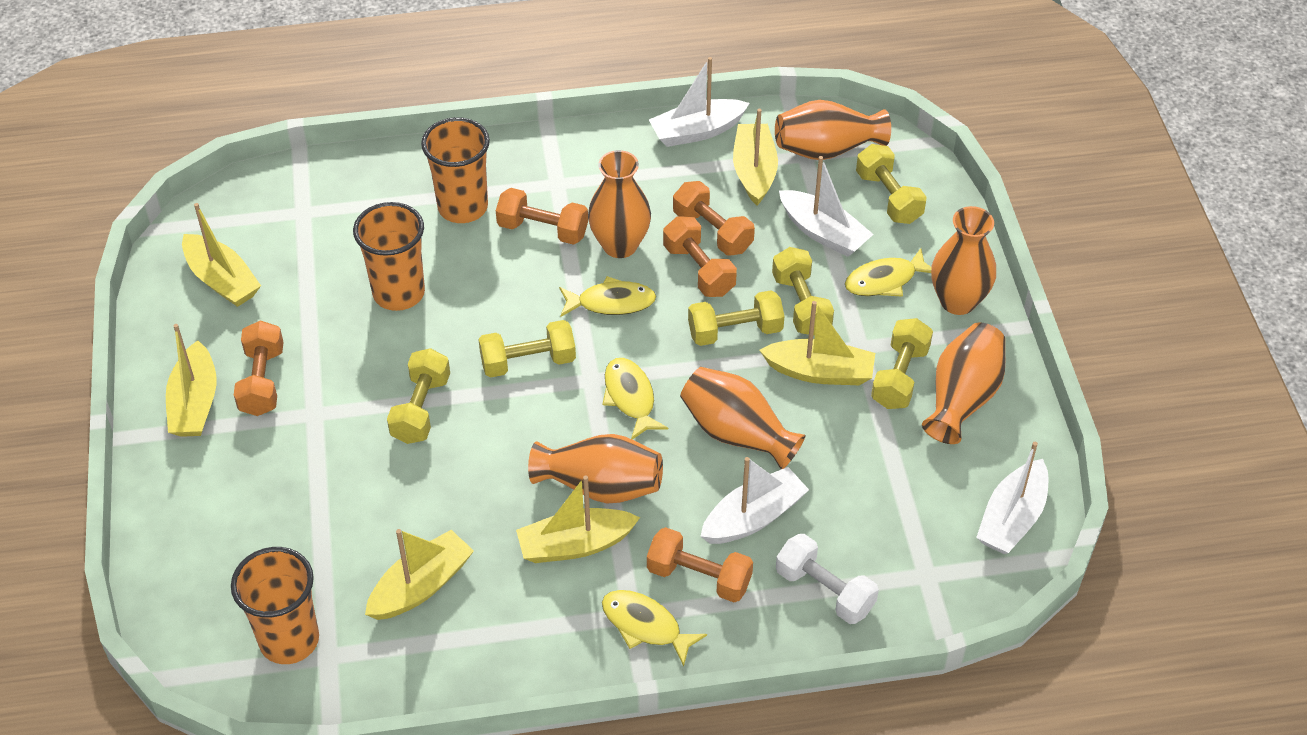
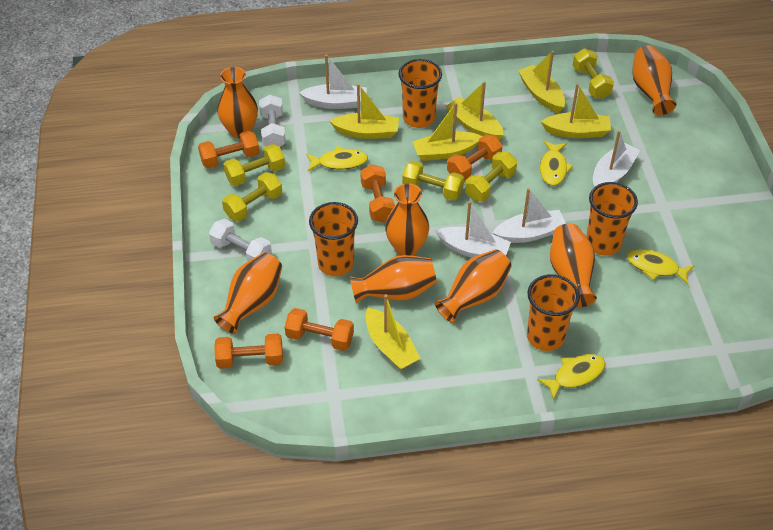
orange cup: [231,547,319,664] [353,202,425,311] [421,117,490,223] = 3 -> [309,202,358,276] [398,59,442,128] [527,274,580,351] [586,182,638,255] = 4
orange vase: [528,434,663,503] [588,150,651,258] [680,367,806,469] [775,100,891,160] [922,322,1005,444] [931,206,996,315] = 6 -> [213,252,282,334] [218,67,258,138] [350,255,437,303] [385,183,429,256] [435,249,512,323] [550,223,597,307] [632,45,677,115] = 7
white dumbbell: [776,534,879,624] = 1 -> [209,219,272,261] [259,95,286,147] = 2
yellow dumbbell: [387,348,450,444] [478,320,576,378] [688,290,784,346] [772,247,834,336] [856,144,927,224] [871,318,933,409] = 6 -> [222,172,282,221] [223,144,285,186] [402,161,464,201] [465,152,517,201] [573,48,614,99] = 5

